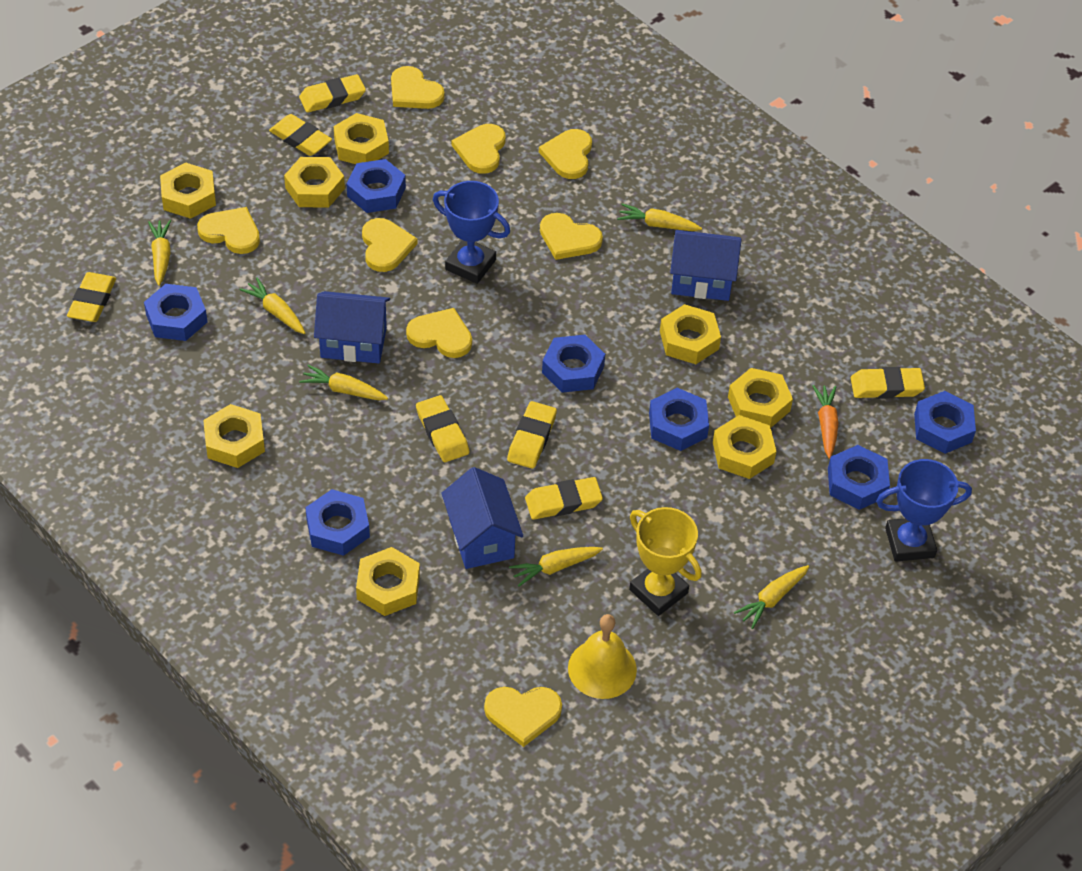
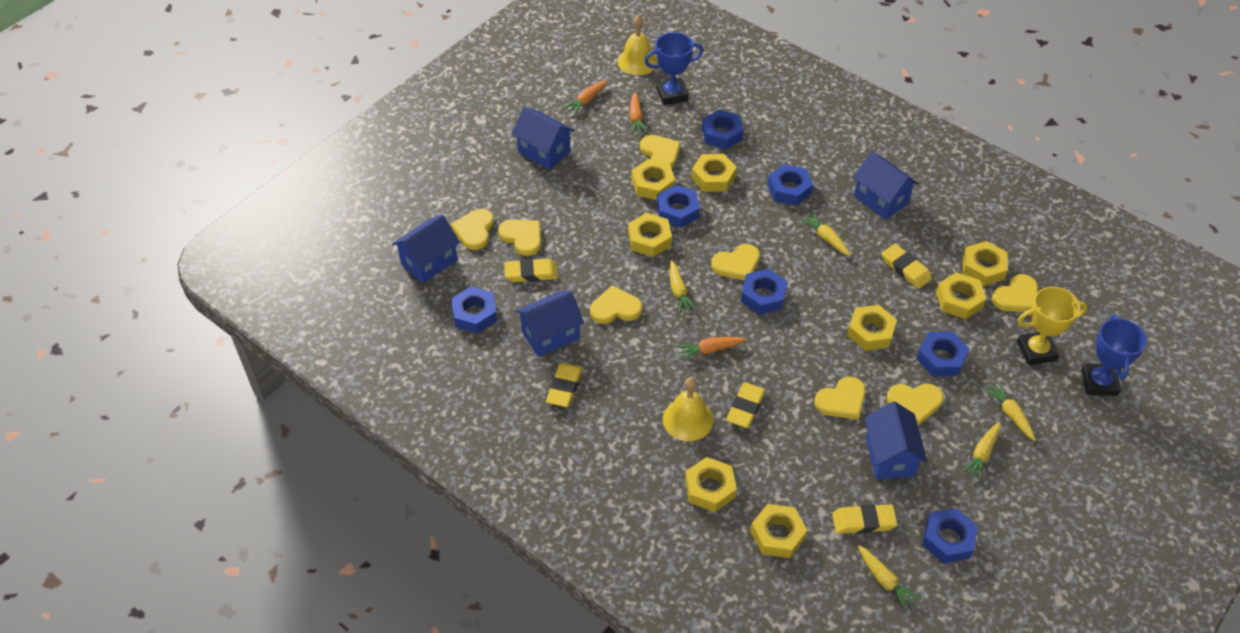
blue house: [314,291,390,363] [441,467,523,569] [670,230,742,301] = 3 -> [392,215,460,283] [512,107,575,170] [515,290,584,357] [853,152,919,220] [864,401,927,479] = 5
orange carrot: [813,385,839,459] = 1 -> [563,80,608,115] [629,92,648,135] [676,337,746,361] = 3
yellow bell: [568,614,637,699] = 1 -> [617,15,658,75] [663,377,713,441] = 2
yellow carrot: [148,220,171,286] [240,278,305,334] [299,365,388,400] [509,547,603,587] [617,203,702,231] [734,565,809,629] = 6 -> [670,260,697,314] [799,212,850,256] [858,545,920,611] [962,422,1000,481] [984,382,1036,441] = 5
yellow eraser: [67,272,116,322] [269,114,332,156] [299,74,366,113] [416,395,470,462] [507,401,557,469] [525,477,603,520] [851,367,925,399] = 7 -> [504,259,558,282] [546,363,583,407] [726,382,766,428] [832,504,897,534] [882,244,932,289] = 5

